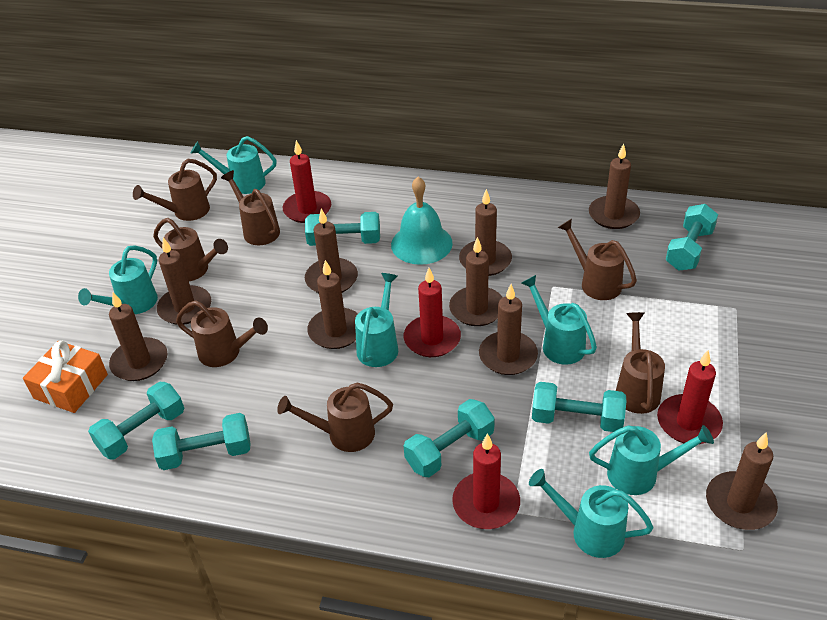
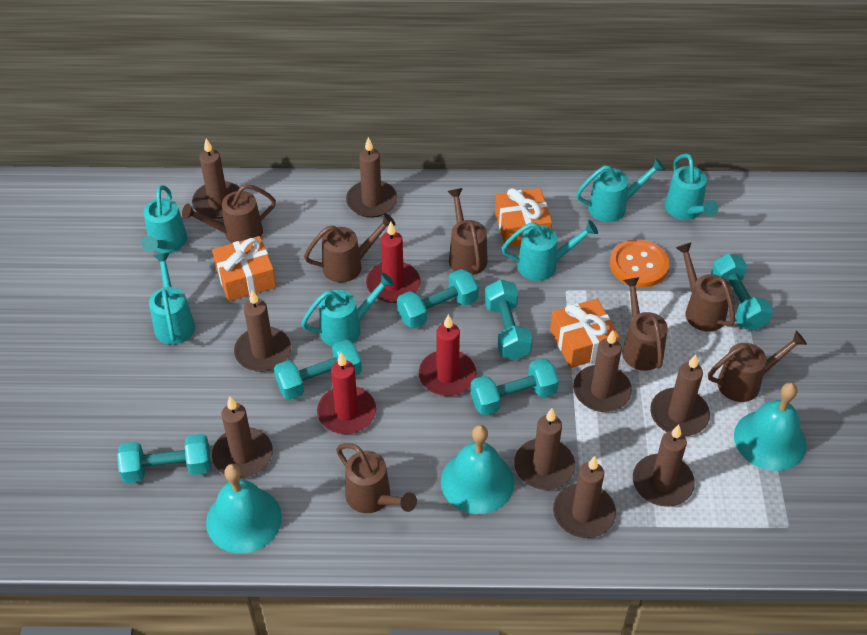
orange button: none = 0 -> [610,239,669,287] = 1
orange gift: [23,340,108,413] = 1 -> [212,236,276,301] [495,188,552,247] [550,299,619,368] = 3
red candle: [283,140,331,223] [404,268,461,357] [452,433,520,529] [657,350,723,444] = 4 -> [317,352,376,434] [366,222,420,303] [419,314,476,396] = 3
turquoise bell: [391,177,453,265] = 1 -> [206,464,282,553] [441,425,514,514] [734,383,807,471] = 3

